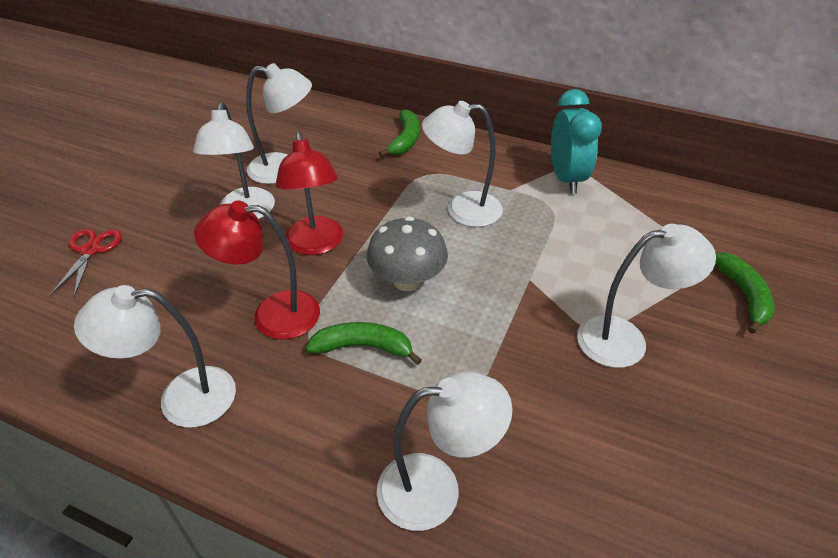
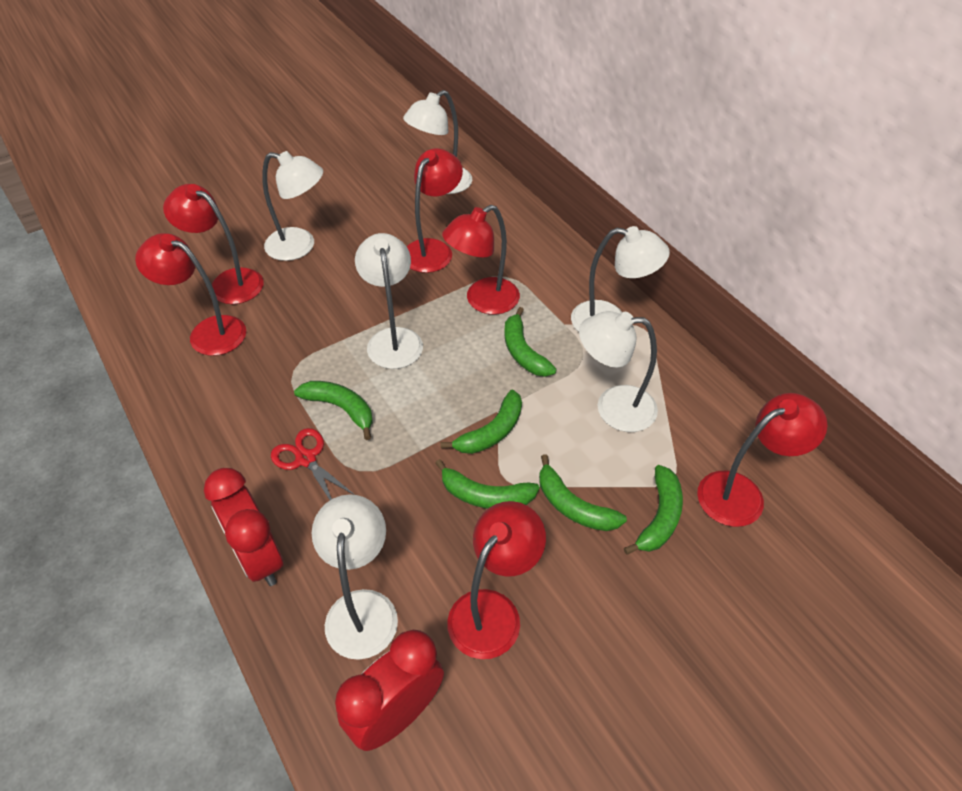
green banana: [306,322,422,365] [379,109,419,157] [715,253,775,334] = 3 -> [294,381,373,440] [435,459,540,509] [441,390,522,454] [504,307,557,377] [539,454,627,531] [624,465,683,555] = 6
grey mushroom: [367,217,448,291] = 1 -> none = 0
red clock: none = 0 -> [204,468,283,586] [335,630,444,751] = 2
red lamp: [194,201,320,340] [275,131,343,255] = 2 -> [135,233,246,356] [163,184,264,304] [407,148,463,273] [442,205,520,315] [447,501,546,659] [697,393,828,527] = 6
turquoise clock: [551,89,602,194] = 1 -> none = 0

